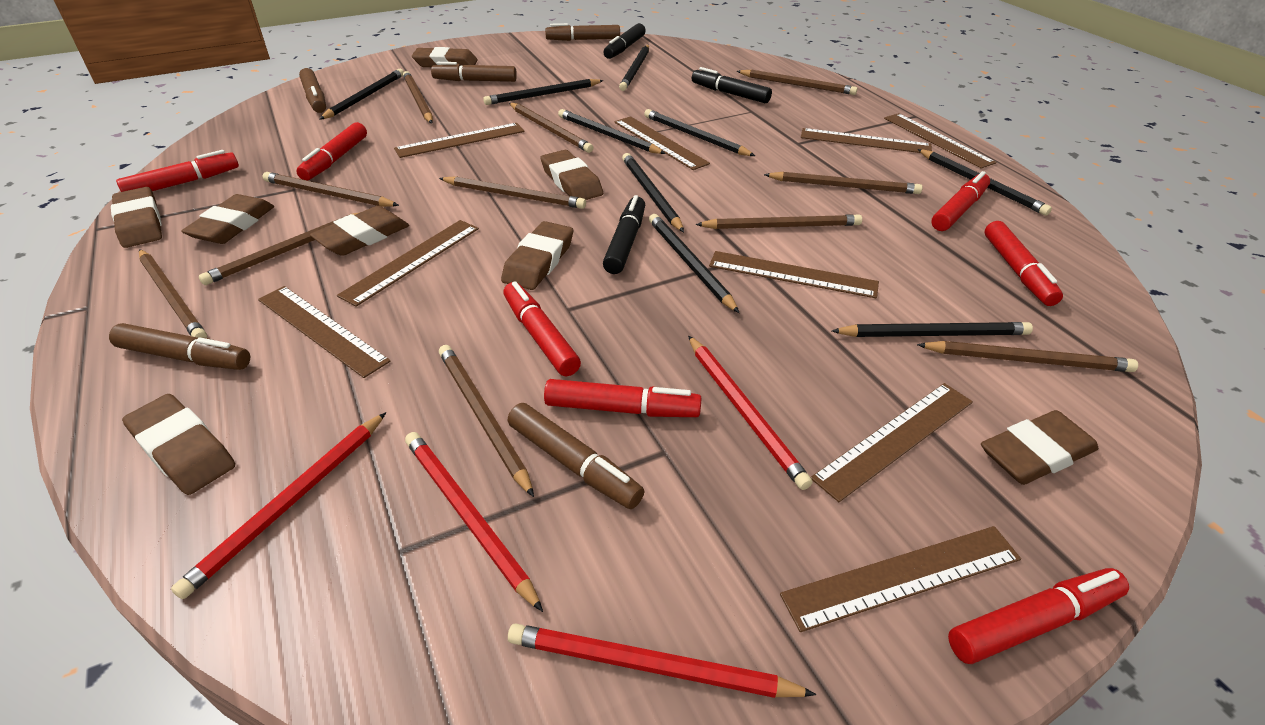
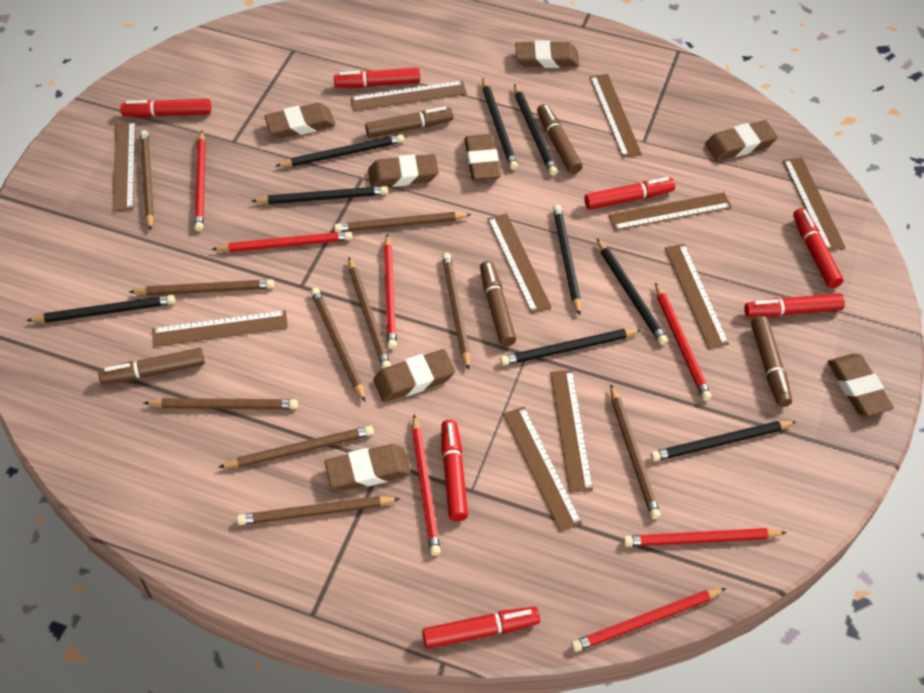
black marker: [603,23,646,59] [603,195,645,274] [692,67,772,103] = 3 -> none = 0
brown pencil: [139,249,207,338] [199,212,360,285] [263,172,399,207] [403,71,433,123] [439,176,586,209] [439,345,534,497] [509,103,594,153] [695,214,862,229] [737,70,857,95] [764,171,923,194] [917,341,1138,372] = 11 -> [129,279,274,296] [140,130,154,231] [144,398,298,409] [218,426,374,468] [237,496,400,525] [311,288,365,402] [334,212,472,232] [348,257,391,369] [442,253,470,370] [610,385,661,519] = 10
brown ruler: [258,286,391,378] [337,220,479,307] [394,123,525,158] [614,116,710,170] [709,251,879,298] [780,526,1021,632] [801,128,932,153] [811,383,973,502] [884,113,996,169] = 9 -> [112,121,136,211] [152,310,288,347] [350,81,467,111] [488,213,552,313] [503,407,582,532] [550,370,593,493] [590,74,642,158] [609,192,732,230] [665,244,729,349] [783,157,846,251] = 10
red pencil: [171,412,386,599] [405,432,543,612] [508,623,816,698] [688,336,812,490] = 4 -> [194,130,206,231] [211,231,352,252] [384,234,397,349] [412,415,441,556] [571,588,726,652] [623,528,787,547] [655,282,712,401] = 7

